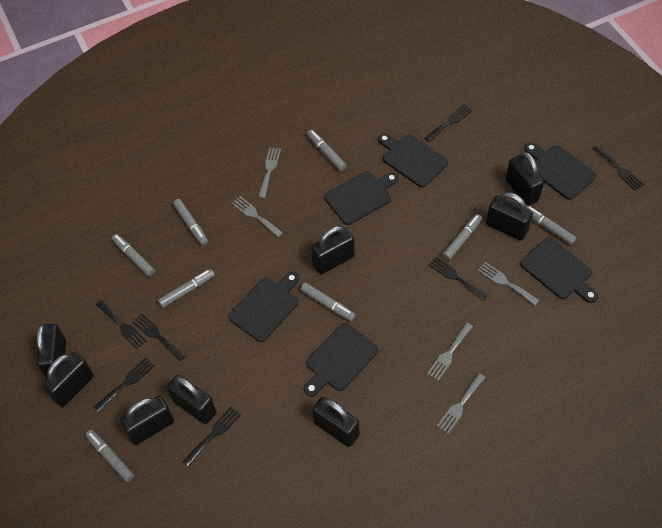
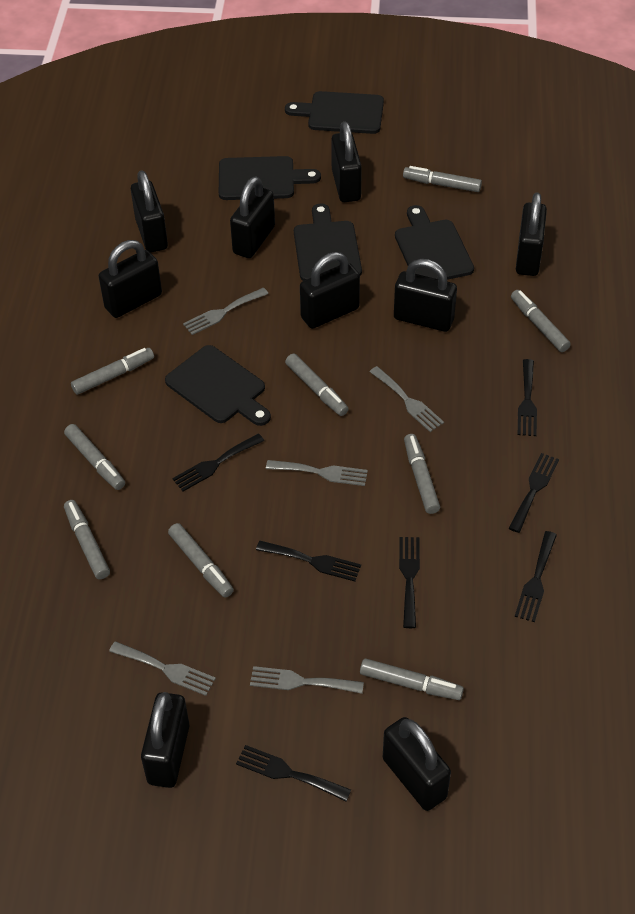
black cutting board: [228,272,299,342] [304,323,378,397] [324,171,399,225] [378,133,448,187] [520,238,598,303] [524,142,596,200] = 6 -> [165,345,271,426] [219,156,321,200] [285,91,384,134] [294,204,362,281] [395,205,474,280] = 5
black padlock: [36,324,66,378] [42,352,94,407] [120,396,174,445] [167,375,216,424] [311,226,354,274] [312,397,359,447] [486,192,533,241] [506,152,544,206] = 8 -> [98,240,162,318] [131,171,168,253] [141,692,189,788] [230,177,275,258] [300,252,360,329] [331,121,362,202] [383,717,451,811] [394,259,457,332] [516,193,547,276] = 9
grey marker: [85,430,134,482] [112,234,155,277] [158,269,215,308] [173,199,208,245] [300,283,356,321] [307,130,347,171] [442,214,482,260] [526,205,577,245] = 8 -> [64,424,125,490] [64,500,110,579] [71,348,154,395] [168,523,234,598] [285,354,348,416] [360,658,464,700] [403,166,482,192] [404,434,440,514] [511,290,571,352] = 9

